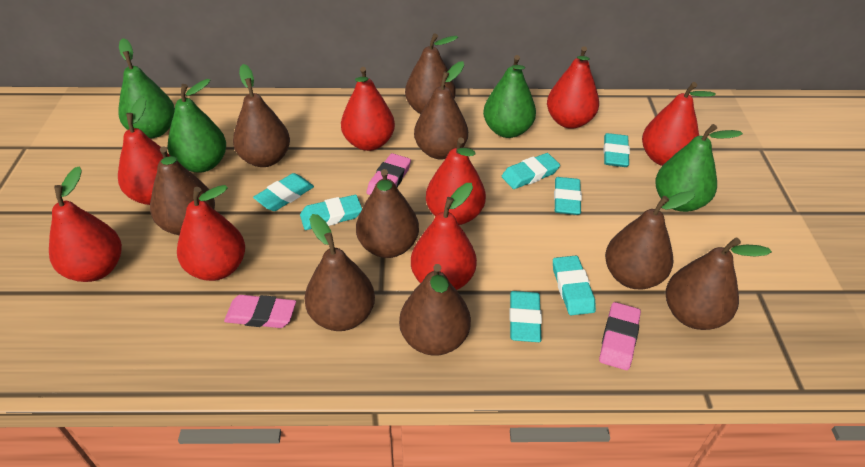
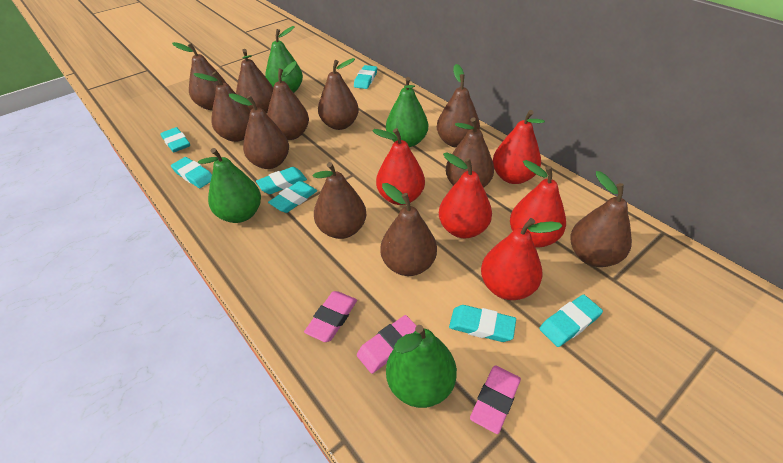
brown pear: [150,147,215,235] [233,64,290,167] [305,214,375,331] [356,169,419,258] [399,264,471,356] [405,33,458,114] [414,61,468,159] [605,191,695,289] [666,237,772,330] = 9 -> [172,42,226,110] [194,72,251,142] [229,93,289,169] [236,49,273,113] [267,61,309,140] [313,162,366,239] [318,58,359,130] [380,183,437,276] [437,64,480,148] [446,117,494,188] [570,171,632,267] = 11
red pear: [49,166,122,282] [118,97,170,205] [177,185,245,281] [341,67,395,151] [411,183,477,290] [426,138,486,225] [547,46,599,129] [642,82,715,166] = 8 -> [372,128,425,205] [439,152,492,238] [481,218,562,300] [493,110,545,184] [510,160,566,248] = 5

